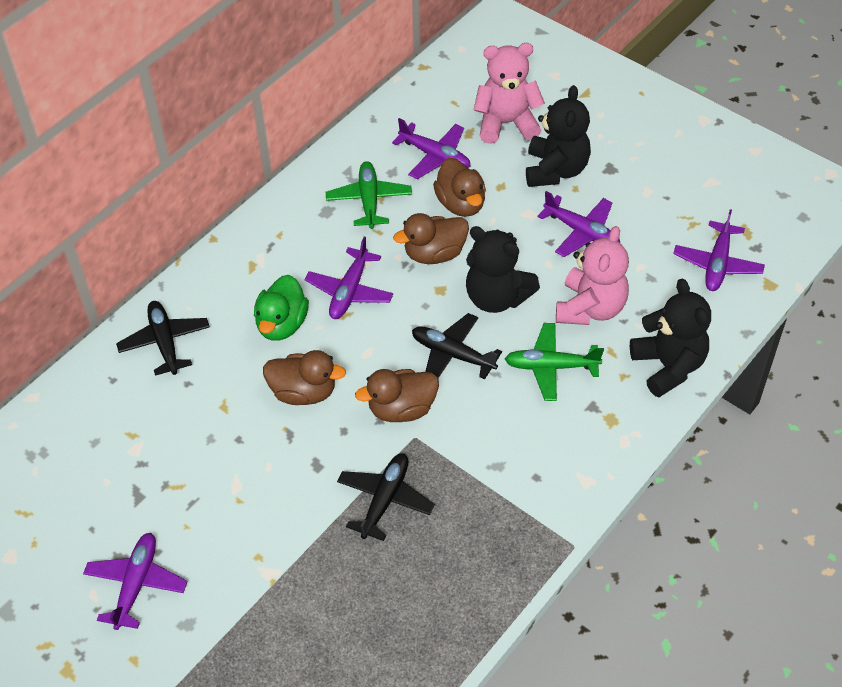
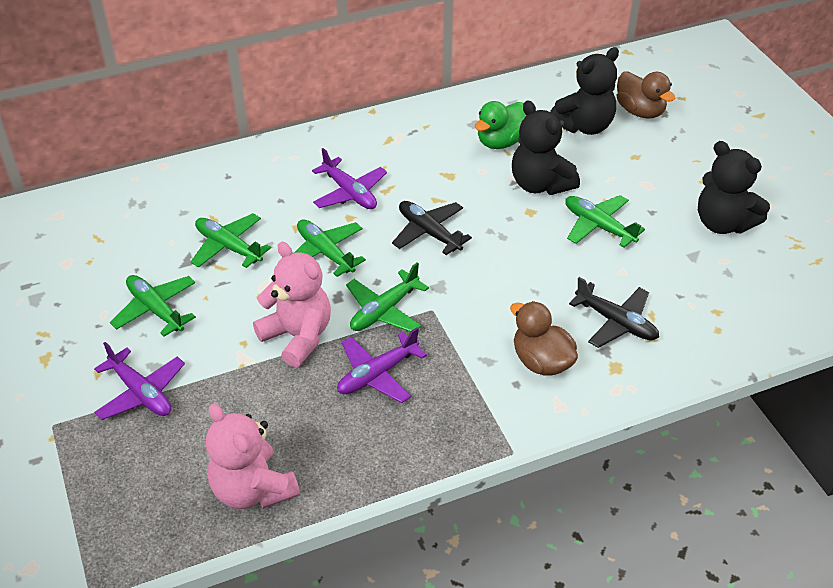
black plane: [116,301,210,376] [337,453,435,541] [412,313,502,379] = 3 -> [392,201,472,255] [569,277,659,348] = 2
brown duck: [263,350,346,405] [355,369,439,422] [393,213,469,264] [433,158,486,217] = 4 -> [510,301,578,376] [617,72,675,118] = 2
green plane: [326,161,412,229] [505,323,604,401] = 2 -> [110,275,196,337] [190,213,271,268] [294,219,366,277] [346,262,429,332] [565,195,645,248] = 5
purple plane: [83,533,188,630] [304,237,393,319] [392,118,471,179] [538,191,620,257] [673,209,765,291] = 5 -> [94,342,185,420] [312,148,387,209] [337,327,427,403] = 3

